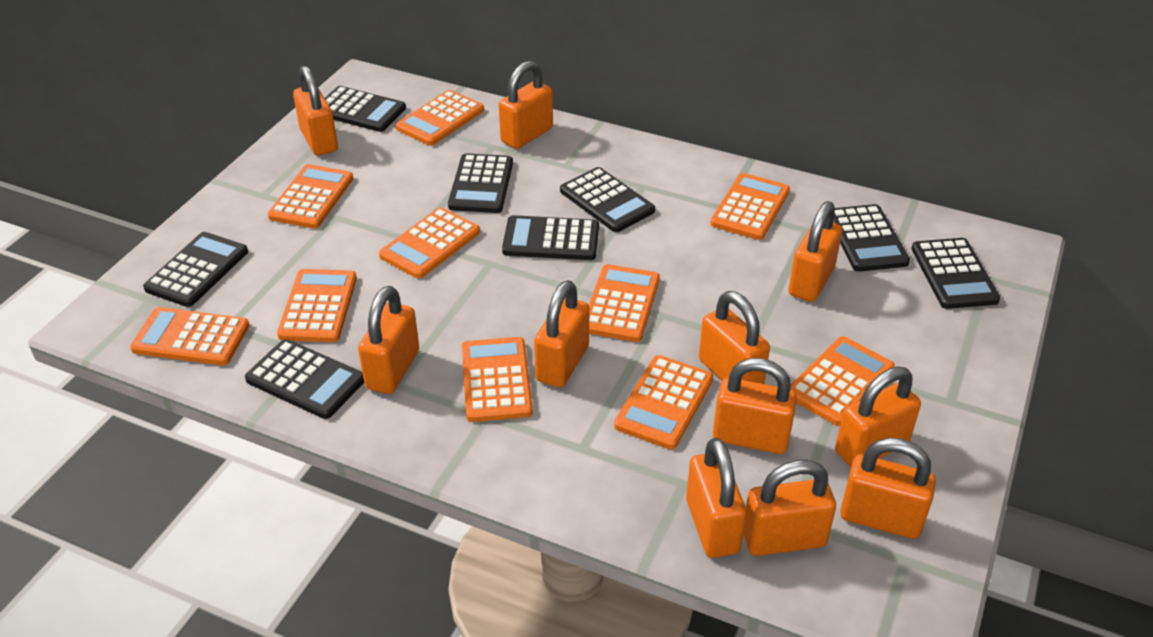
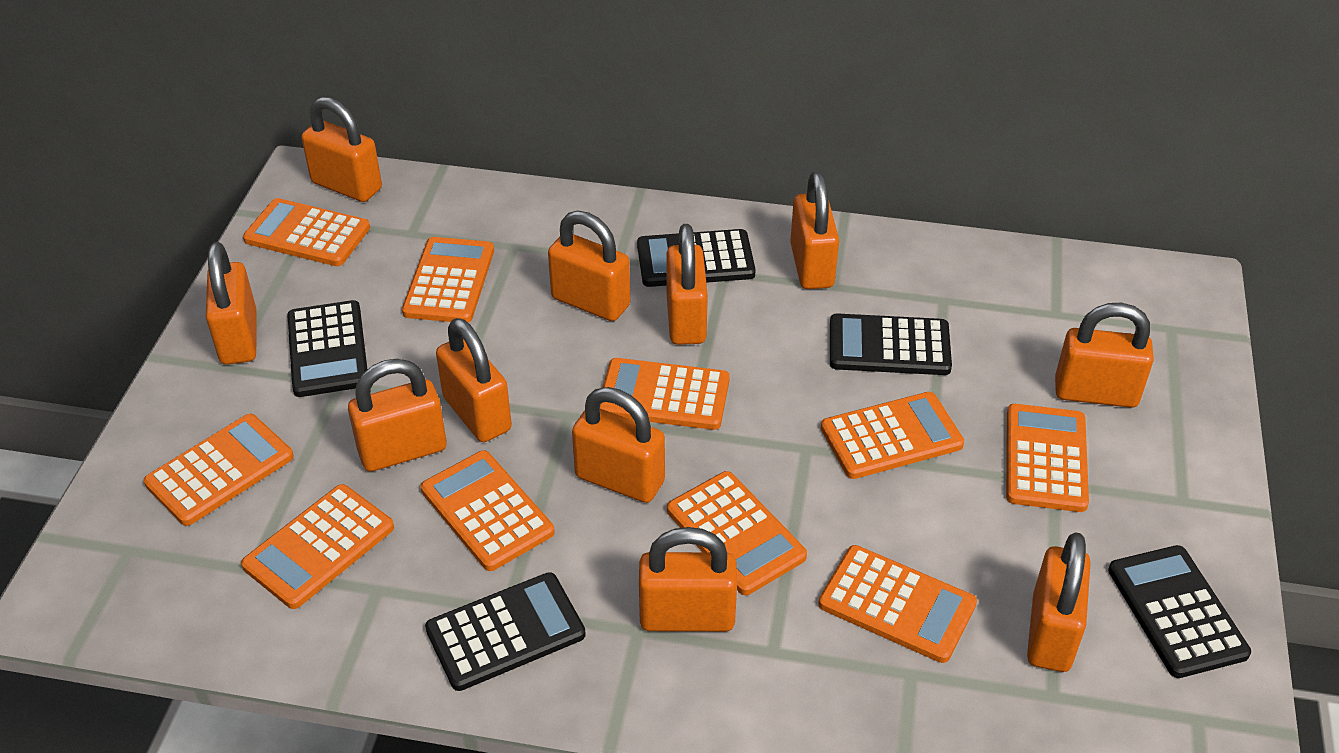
black calculator: [143,232,248,307] [245,339,364,419] [325,86,406,132] [448,153,513,213] [502,215,599,260] [560,167,655,232] [833,204,910,272] [911,238,1000,309] = 8 -> [287,300,367,397] [425,572,586,691] [637,229,756,287] [830,313,952,375] [1108,545,1251,678] = 5

